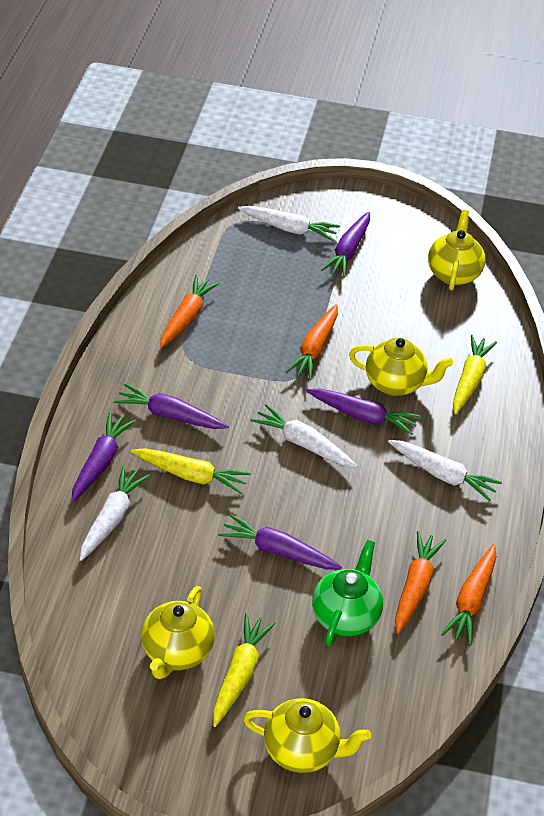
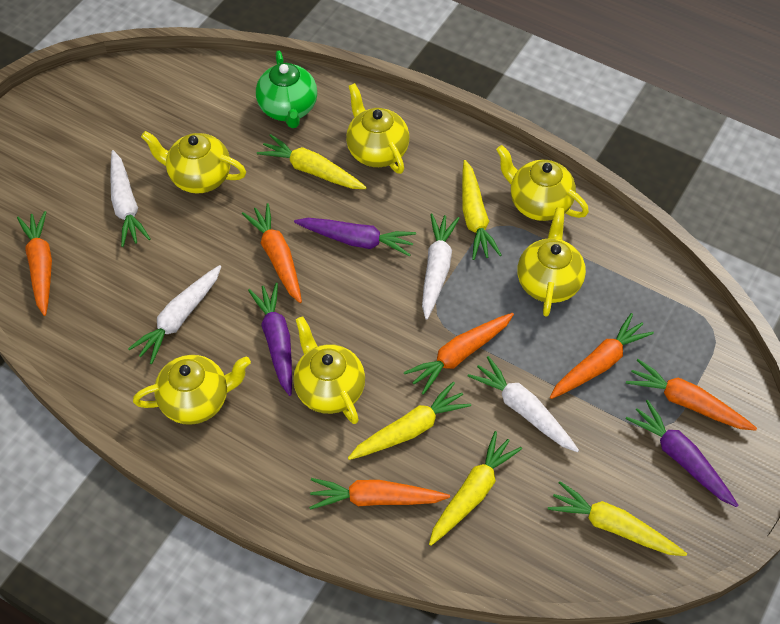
orange carrot: [160,275,220,348] [286,304,338,380] [395,531,446,634] [441,544,497,646] = 4 -> [17,211,52,316] [242,203,302,303] [309,478,450,510] [404,313,514,395] [550,313,654,399] [626,359,757,431] = 6
purple carrot: [71,412,136,502] [114,384,229,429] [218,514,342,569] [306,389,421,435] [321,212,370,278] = 5 -> [248,283,292,396] [294,218,416,257] [626,400,738,507] = 3
yellow carrot: [131,448,251,494] [213,613,276,727] [453,335,497,414] = 3 -> [257,134,367,189] [348,382,471,460] [429,431,522,546] [462,160,502,260] [548,481,687,556] = 5
yellow teapot: [141,586,215,679] [243,698,371,773] [349,338,453,396] [428,210,485,290] = 4 -> [133,355,251,425] [141,131,246,193] [293,316,365,424] [346,83,409,174] [496,145,589,221] [518,207,586,317] = 6

